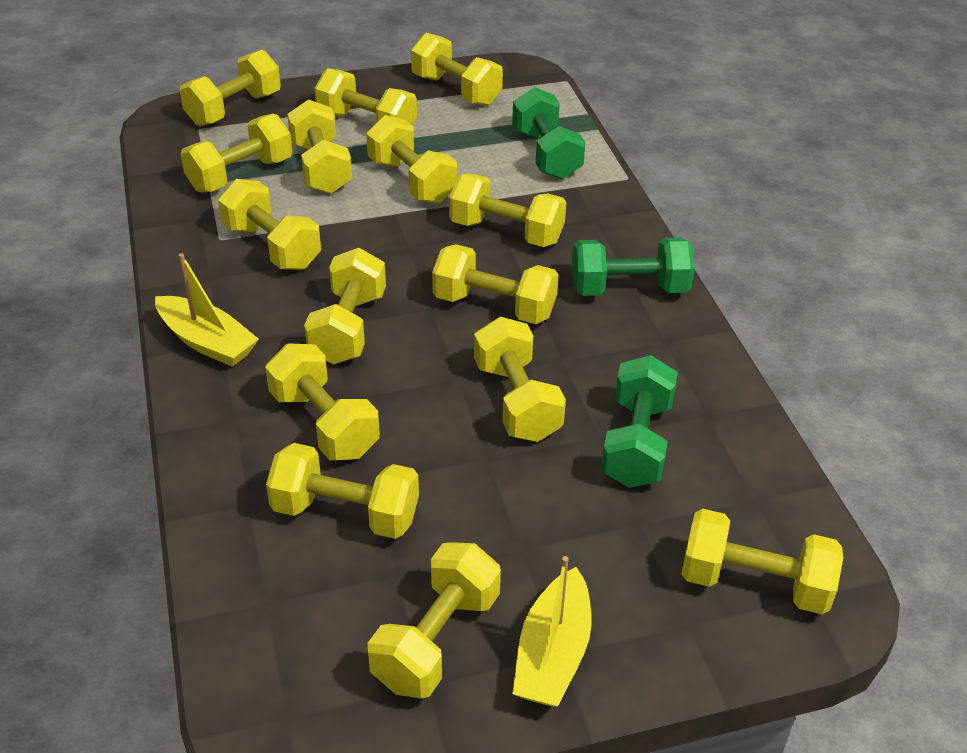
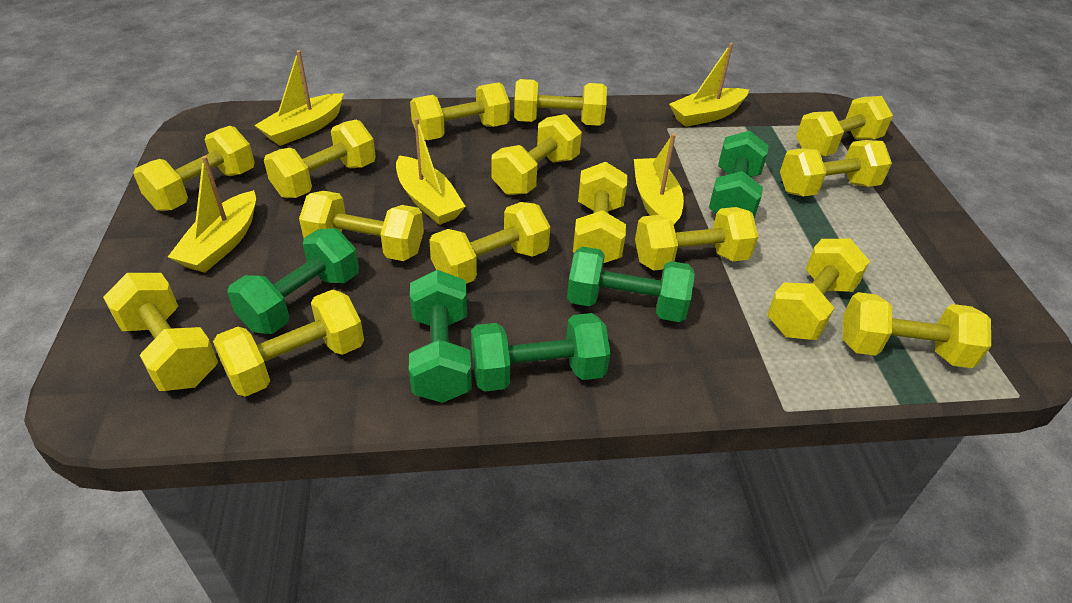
green dumbbell: [512,87,585,179] [572,237,695,296] [601,355,678,488] = 3 -> [227,228,359,334] [409,270,472,403] [471,313,611,392] [567,246,695,322] [709,131,769,218] = 5
yellow boat: [155,253,259,367] [512,556,592,707] = 2 -> [168,156,256,273] [254,50,344,146] [396,118,466,225] [634,133,684,224] [669,43,749,127] = 5

